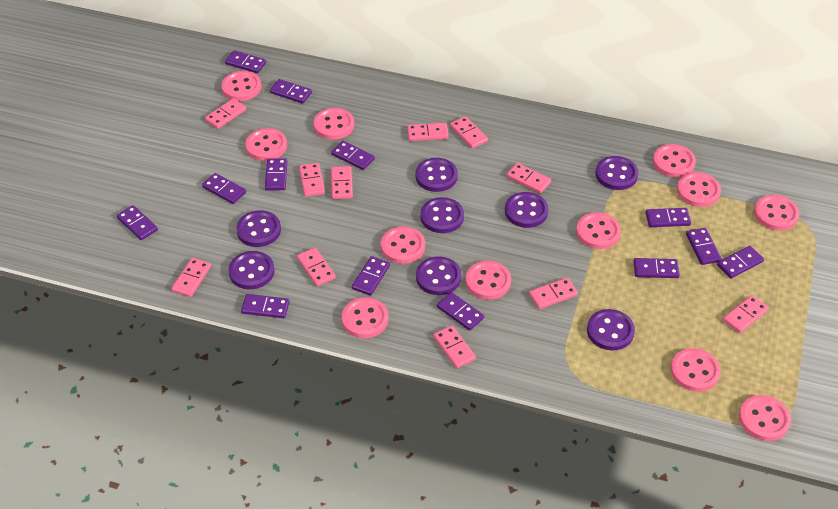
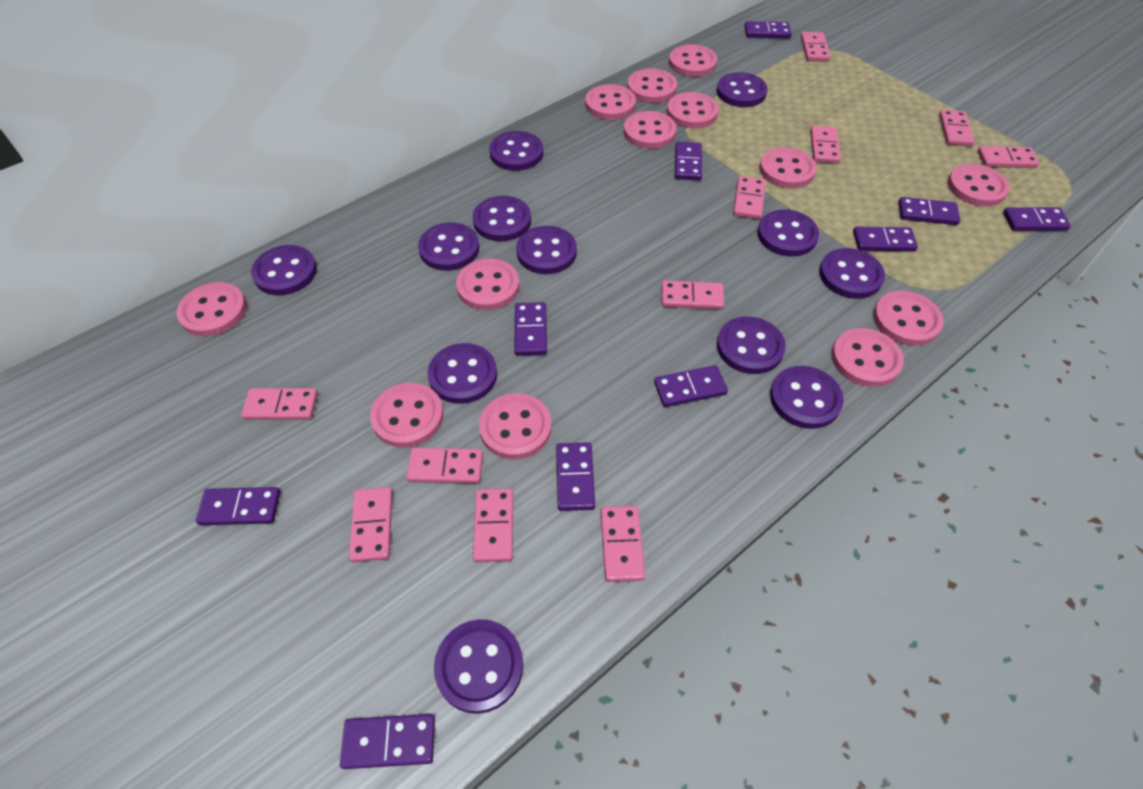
pink button: [221,71,262,101] [245,128,287,161] [313,108,354,140] [342,297,389,338] [381,226,425,264] [465,261,511,300] [576,212,621,249] [653,144,696,178] [671,348,721,392] [677,172,721,207] [739,395,791,441] [754,195,799,230] = 12 -> [176,282,247,336] [370,383,444,448] [456,259,519,310] [479,393,551,459] [585,84,636,120] [624,111,676,149] [627,68,677,103] [667,92,719,128] [669,44,717,77] [760,147,817,189] [832,328,904,387] [873,291,944,346] [948,164,1010,207] = 13
purple button: [229,251,274,289] [236,210,281,247] [416,158,458,192] [416,256,461,295] [420,197,464,233] [505,192,549,228] [587,309,635,350] [595,156,638,190] = 8 -> [251,245,317,295] [418,223,479,271] [428,343,497,404] [434,619,523,714] [473,196,531,241] [489,131,543,171] [516,226,577,274] [716,72,768,107] [717,316,786,374] [757,210,819,257] [770,366,844,429] [819,248,885,299] = 12
purple domino: [117,205,158,240] [202,173,246,204] [225,50,266,73] [241,294,290,318] [265,158,288,191] [270,79,312,104] [331,141,375,170] [352,256,390,296] [437,292,484,331] [634,258,680,278] [646,208,691,227] [686,228,722,265] [717,246,764,279] = 13 -> [196,487,280,525] [340,714,435,769] [514,302,547,356] [556,442,595,511] [654,365,728,407] [675,141,702,180] [744,21,792,38] [853,227,918,252] [898,197,960,225] [1003,207,1071,231] = 10

